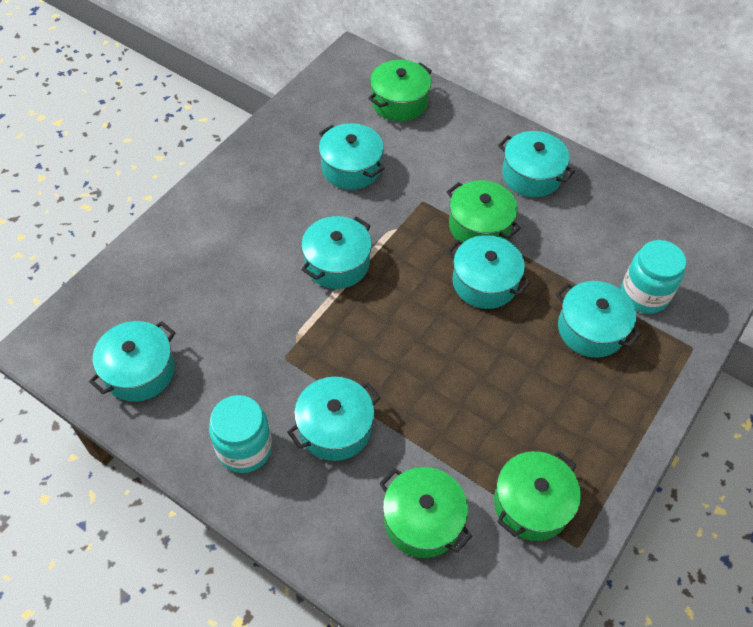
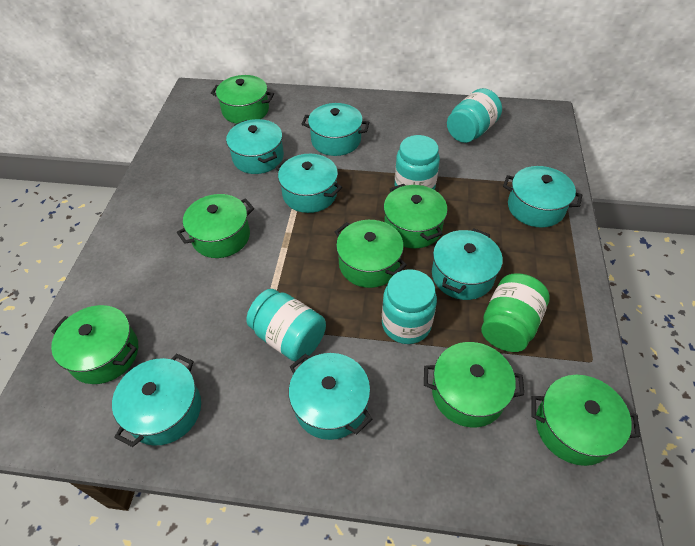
green jar: none = 0 -> [481,273,550,352] = 1
green pot: [368,60,432,122] [379,467,472,558] [447,180,521,242] [494,451,581,541] = 4 -> [51,305,138,384] [177,194,254,258] [211,75,274,124] [335,220,407,288] [384,184,448,248] [424,342,525,427] [531,375,640,466] = 7
turquoise jar: [209,395,272,473] [621,240,686,313] = 2 -> [246,289,326,362] [382,269,437,344] [395,135,440,190] [447,88,502,143] = 4

